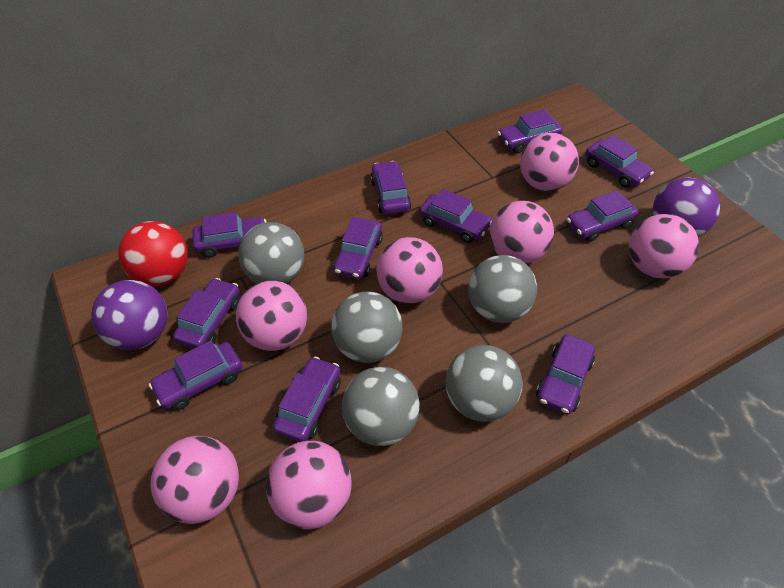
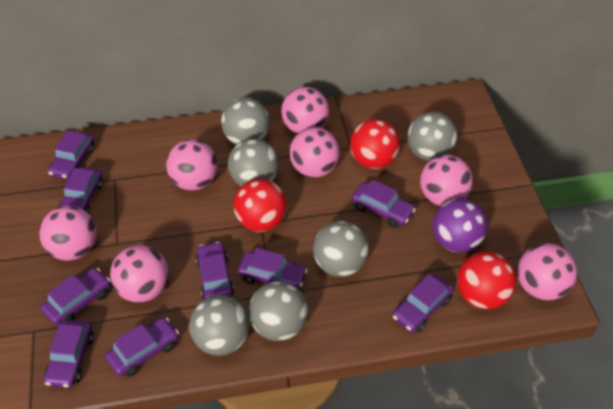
grey ball: [238,222,304,284] [331,292,403,363] [342,367,420,446] [445,345,523,422] [468,255,537,323] = 5 -> [189,295,250,356] [221,98,270,145] [228,138,279,186] [249,281,308,341] [313,221,369,277] [407,112,457,161] = 6
purple ball: [91,280,168,350] [652,178,720,237] = 2 -> [432,198,488,253] = 1
purple car: [149,341,242,410] [173,278,240,349] [193,212,266,258] [273,357,341,442] [333,217,383,279] [370,161,411,215] [419,189,492,243] [497,110,563,153] [536,334,595,415] [566,190,639,242] [585,135,654,187] = 11 -> [41,268,110,325] [44,320,94,388] [48,131,95,180] [59,167,103,214] [105,317,179,377] [196,242,234,300] [238,248,308,289] [351,179,416,227] [392,274,453,332] = 9
red ball: [118,221,188,286] = 1 -> [233,179,287,232] [350,119,400,169] [457,252,516,309] = 3

